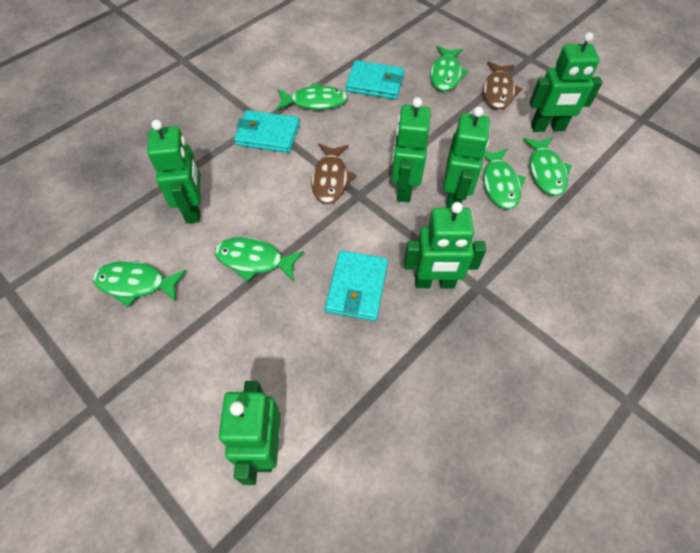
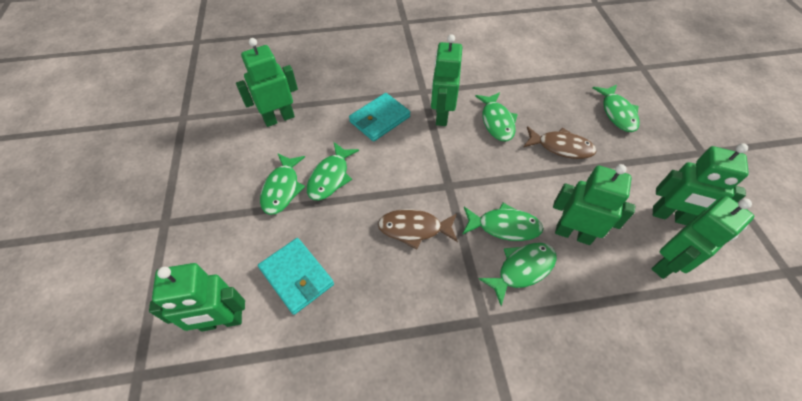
turquoise wallet: [234,110,300,153] [325,250,388,321] [346,60,404,100] = 3 -> [258,238,334,315] [349,93,411,142] = 2

